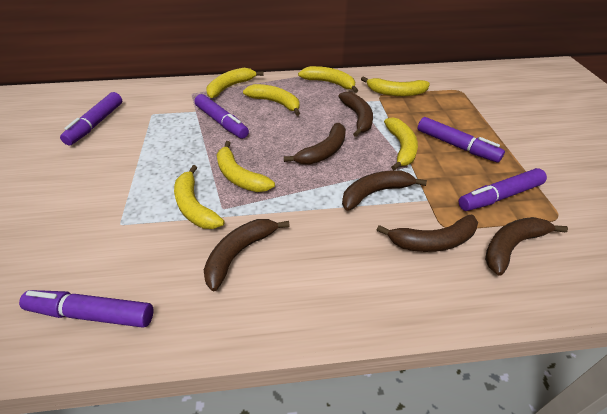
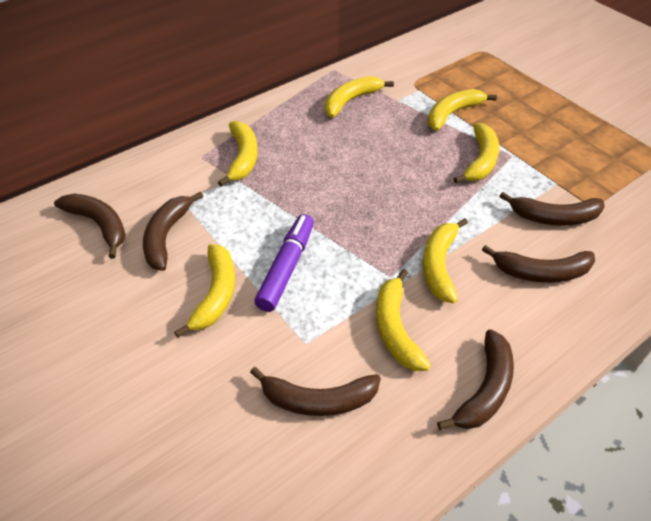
purple marker: [19,290,153,328] [60,92,122,145] [195,94,249,139] [417,117,505,163] [459,168,547,211] = 5 -> [254,214,314,312] = 1

